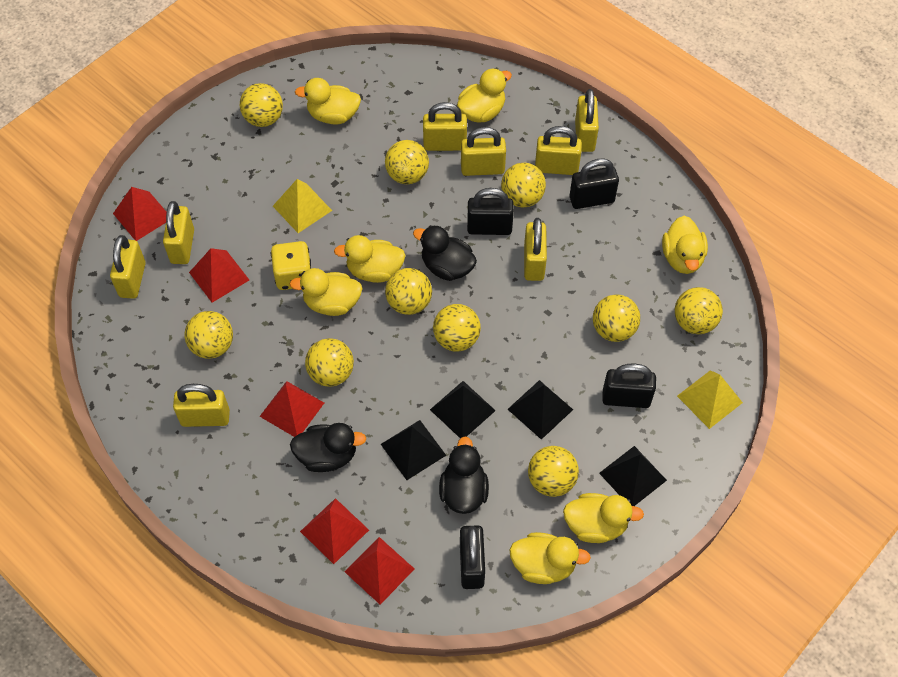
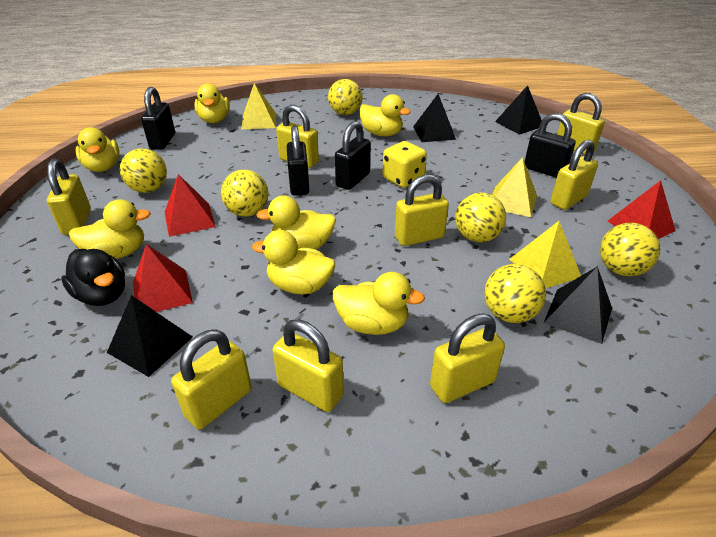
black duck: [290,423,367,472] [413,225,477,281] [439,436,489,514] = 3 -> [61,249,125,306] = 1
red pyramid: [113,187,167,241] [189,248,249,303] [259,381,324,437] [300,498,369,564] [345,537,414,605] = 5 -> [133,244,193,312] [165,174,216,237] [608,180,676,239] = 3
yellow ball: [184,311,233,359] [240,83,283,127] [305,338,354,387] [385,140,429,184] [385,268,432,315] [433,304,481,352] [501,163,546,208] [528,446,579,497] [593,294,640,342] [675,287,723,334] = 10 -> [120,148,167,193] [221,170,268,217] [328,79,362,115] [455,192,506,242] [484,264,546,323] [600,223,660,276] = 6
yellow pyramid: [273,179,332,233] [677,370,743,429] = 2 -> [241,83,276,130] [492,157,537,217] [509,221,581,288] = 3

